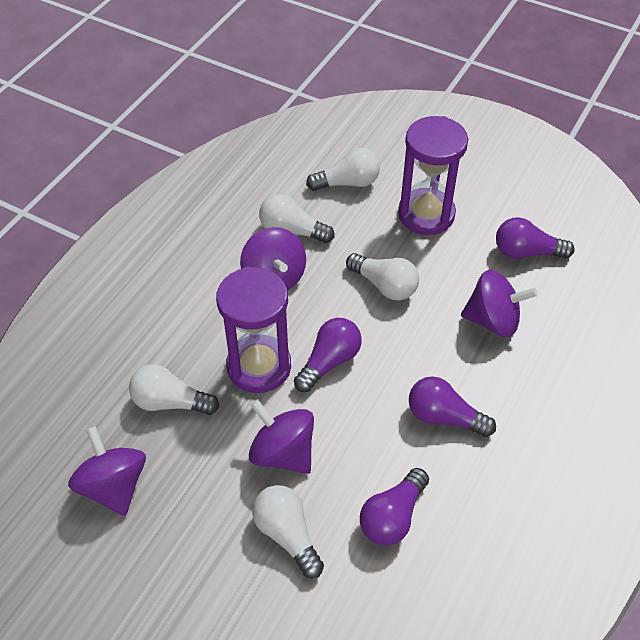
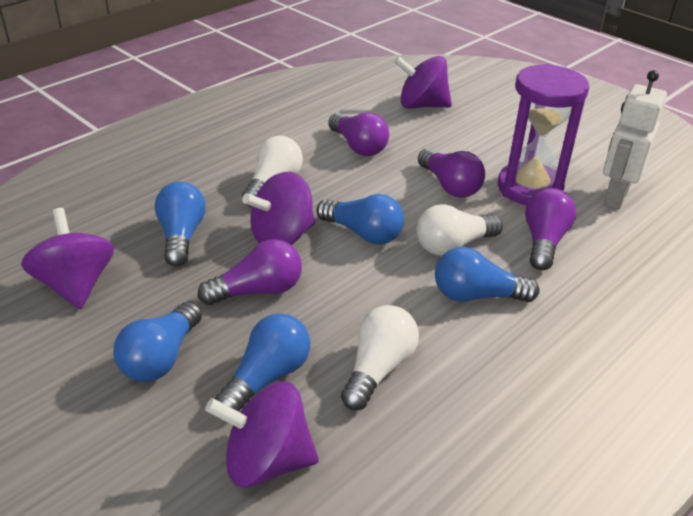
blue light bulb: none = 0 -> [113,301,202,382] [155,182,206,267] [215,313,310,412] [316,194,404,245] [435,247,539,302] = 5
purple hourglass: [216,266,291,393] [398,116,468,235] = 2 -> [498,64,589,205] = 1
white light bulb: [129,364,219,415] [252,485,324,579] [259,194,334,243] [306,148,380,191] [346,253,419,300] = 5 -> [242,136,303,207] [341,305,419,410] [416,204,503,256] = 3
white robot: none = 0 -> [603,70,667,209] = 1

